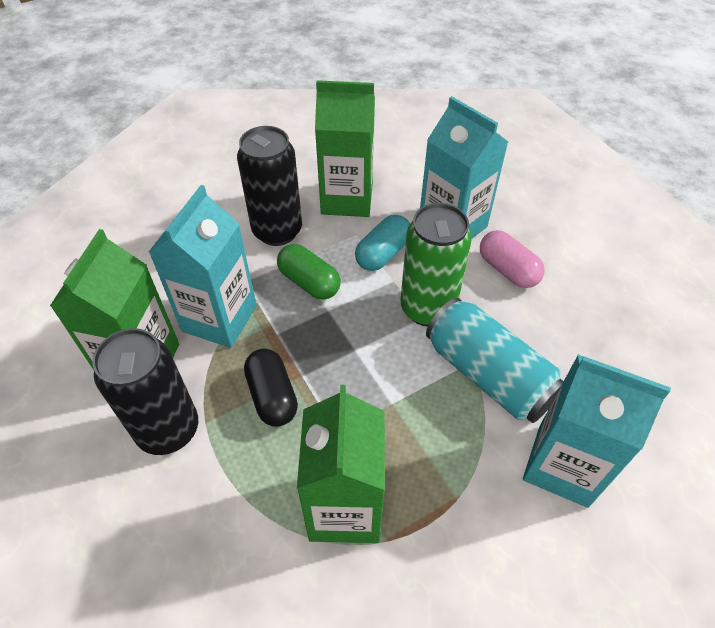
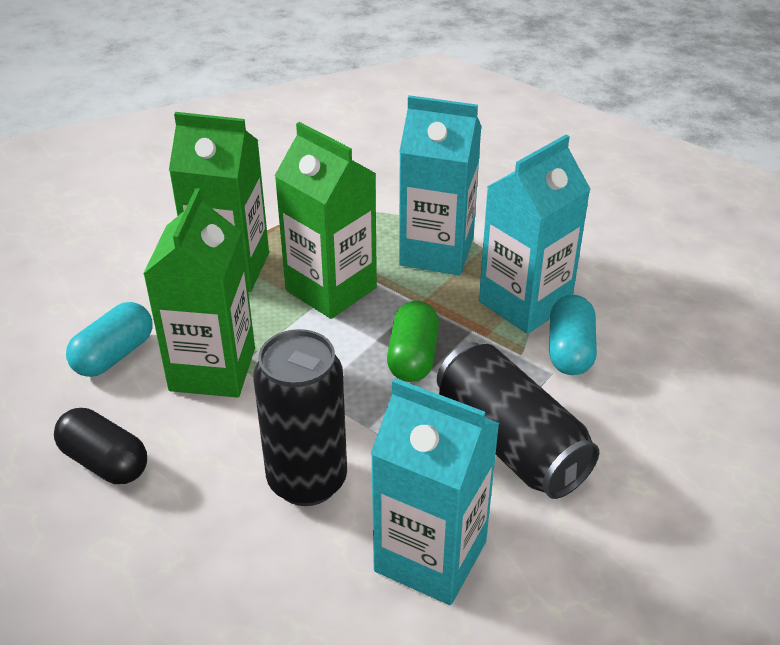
green can: [401,203,472,327] = 1 -> none = 0
pink capsule: [480,230,545,288] = 1 -> none = 0
turquoise can: [426,298,564,423] = 1 -> none = 0
turquoise capsule: [355,215,410,271] = 1 -> [66,302,152,377] [549,295,597,375] = 2

